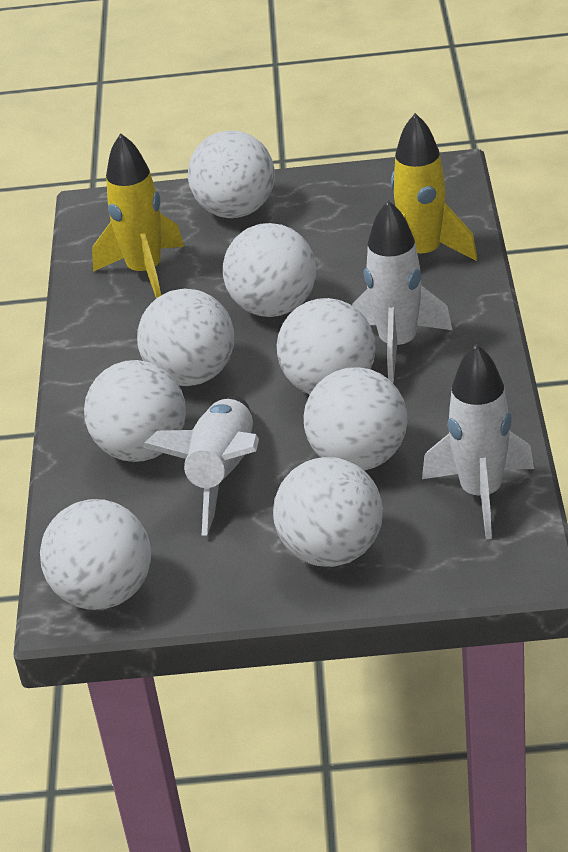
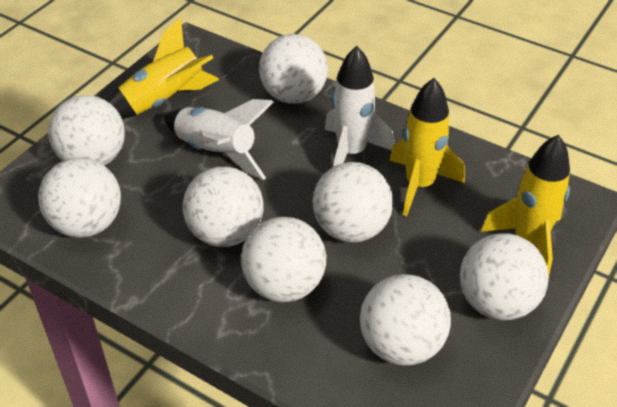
white rocket: [142,396,259,536] [352,200,452,383] [422,344,534,539] = 3 -> [165,99,274,180] [325,46,394,167] = 2
yellow rocket: [92,133,184,298] [391,113,478,261] = 2 -> [107,18,219,119] [389,78,465,216] [481,135,570,276] = 3

